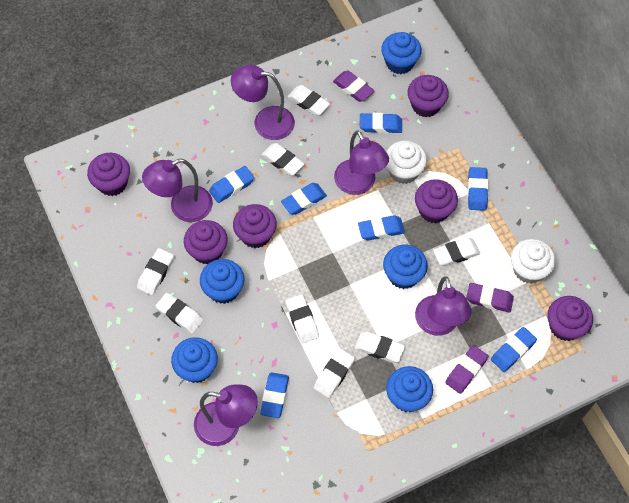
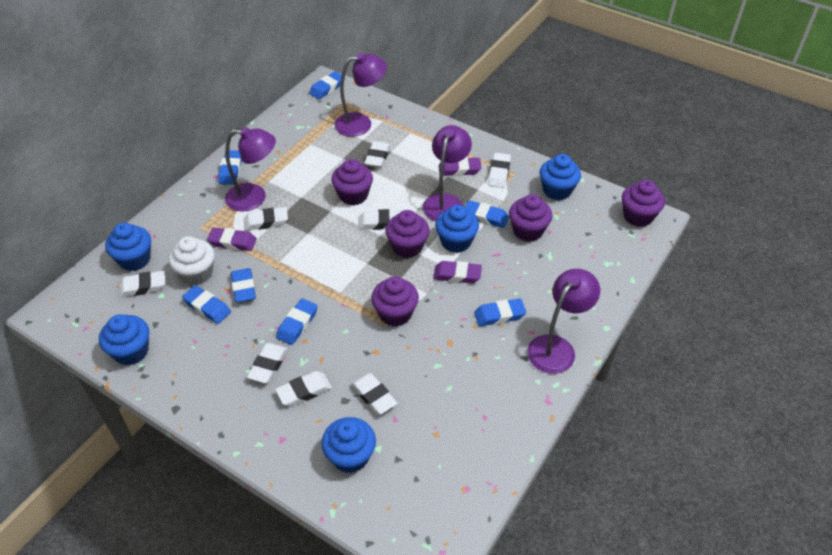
purple cupcake: [87,153,130,196] [184,220,228,264] [233,204,277,248] [407,75,449,118] [415,179,458,223] [547,296,593,341] = 6 -> [331,159,373,205] [371,277,419,327] [385,210,429,258] [509,194,552,242] [622,180,665,227] = 5
purple lamp: [142,159,213,222] [194,384,258,446] [231,65,295,140] [334,130,389,195] [415,276,471,336] = 5 -> [225,127,276,212] [334,53,387,137] [422,125,472,221] [527,269,600,374] = 4
white cupcake: [386,141,427,184] [511,239,555,283] = 2 -> [169,236,215,285] = 1

